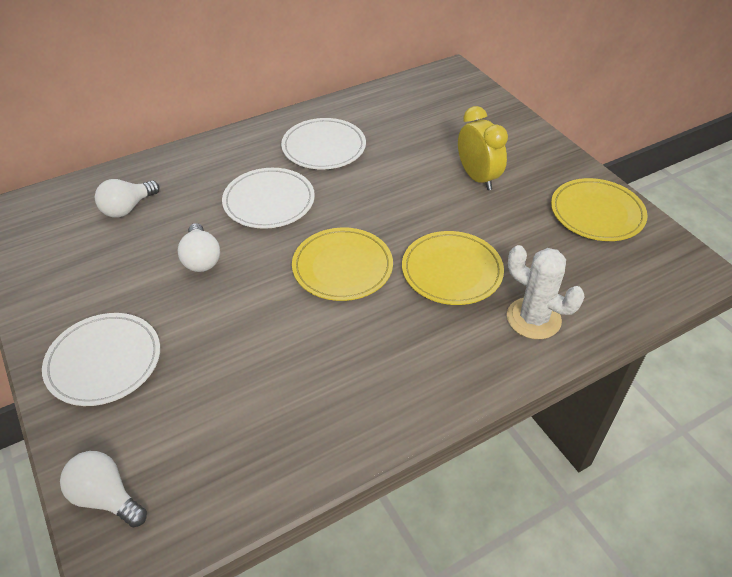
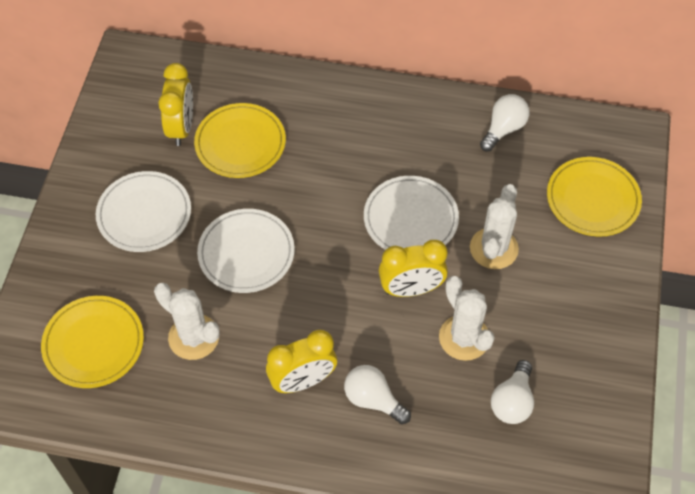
white cactus: [507,245,585,339] = 1 -> [154,283,220,360] [439,276,495,361] [470,184,519,269] = 3
yellow clock: [458,106,508,190] = 1 -> [158,63,193,146] [266,330,337,393] [379,240,448,297] = 3

